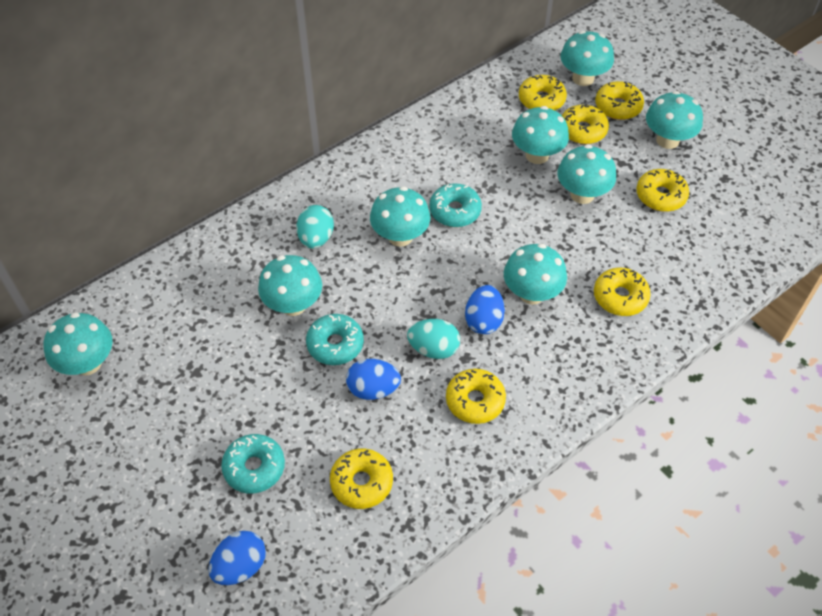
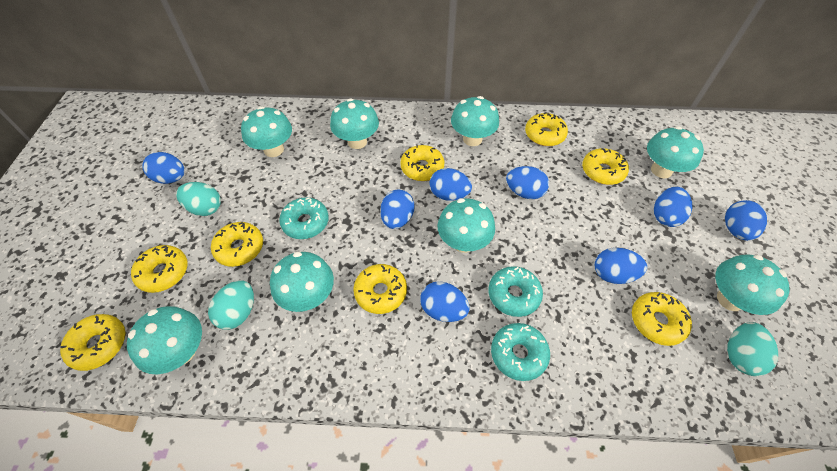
blue egg: [208,531,266,585] [346,359,401,400] [465,285,505,334] = 3 -> [142,152,185,184] [380,190,414,229] [420,281,470,322] [430,168,472,201] [506,166,549,199] [595,248,647,284] [654,187,693,227] [725,200,767,241] = 8
turquoise egg: [297,205,334,248] [407,319,460,359] = 2 -> [176,182,221,216] [208,281,254,330] [727,322,778,376] = 3
yellow donut: [330,448,393,509] [446,369,506,424] [519,75,567,110] [562,104,609,144] [594,267,651,316] [595,81,644,120] [636,169,689,212] = 7 -> [60,314,125,371] [131,245,188,293] [211,222,263,267] [353,264,407,314] [400,145,445,181] [525,112,568,146] [582,148,629,185] [632,292,692,346] = 8

